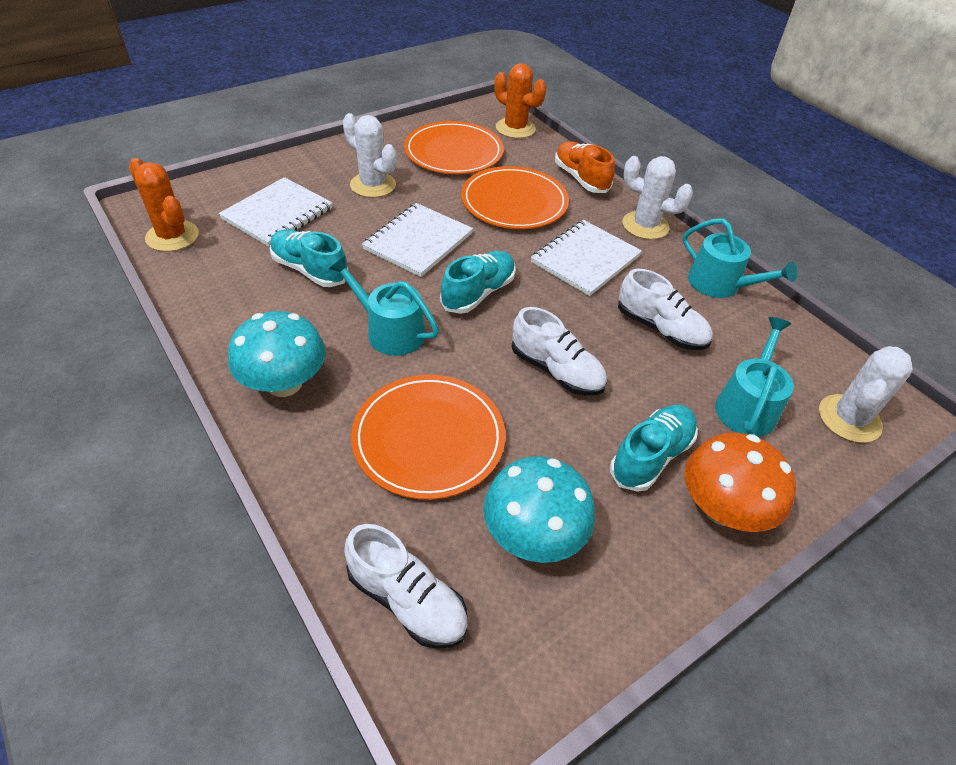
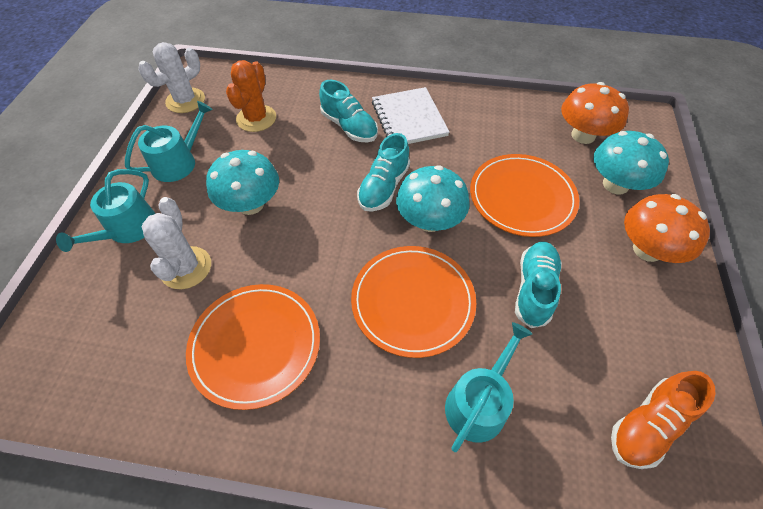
orange cactus: [129,158,199,252] [494,63,546,138] = 2 -> [226,60,276,132] = 1
orange mushroom: [684,433,796,532] = 1 -> [561,82,629,144] [624,194,710,263] = 2
turquoise mushroom: [228,311,326,397] [483,456,595,563] = 2 -> [206,150,279,215] [396,165,470,232] [594,131,669,195] = 3
white cactus: [343,113,397,198] [622,156,693,240] [819,346,913,443] = 3 -> [138,42,205,113] [142,197,211,289] = 2
white notebook: [219,177,332,247] [362,203,473,277] [531,220,642,296] = 3 -> [372,87,450,144] = 1
white shoe: [344,524,468,649] [511,307,607,396] [618,269,713,350] = 3 -> none = 0

